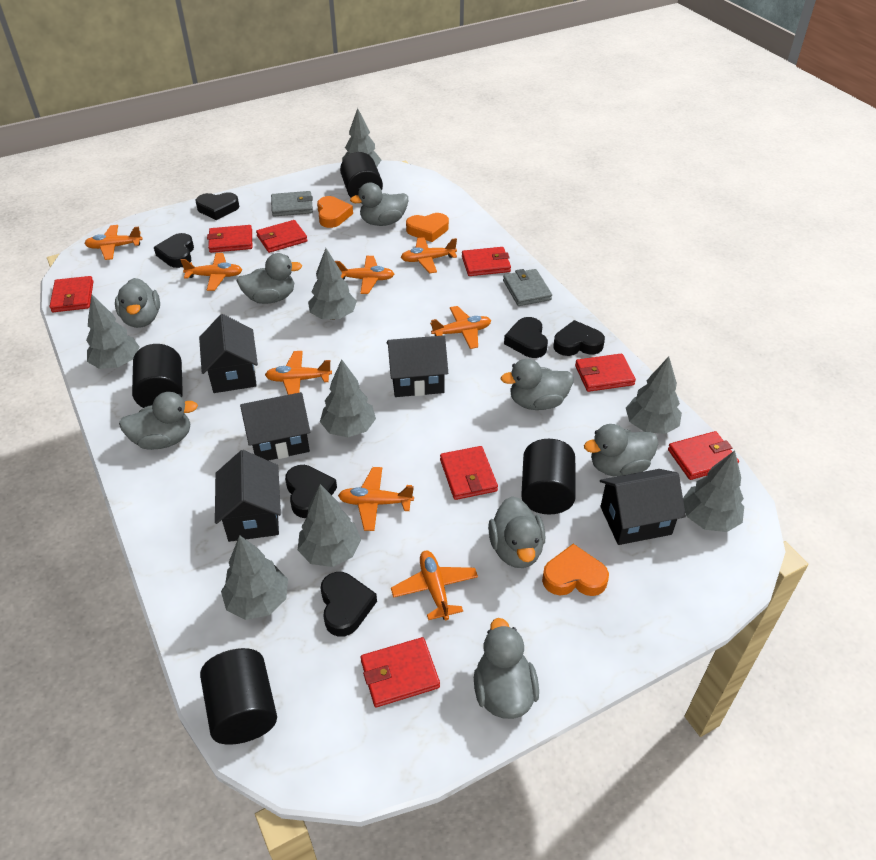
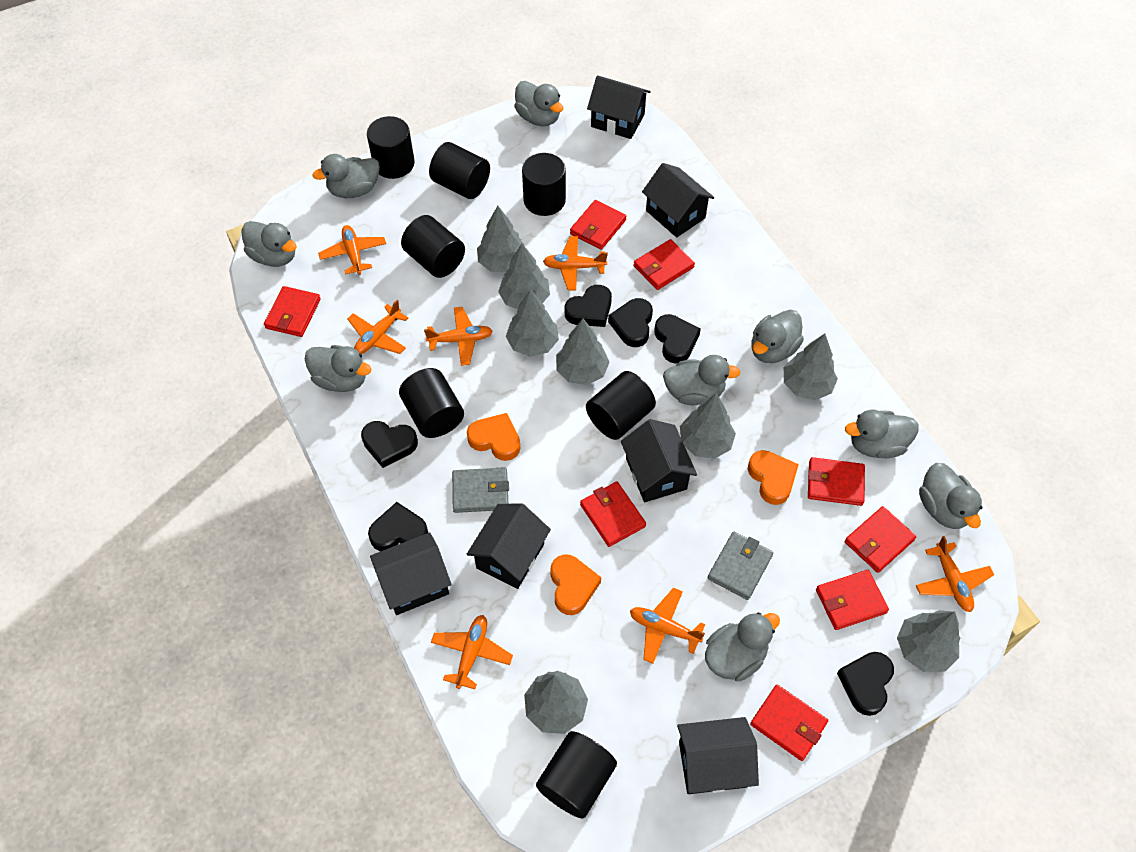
black cylinder: [132,344,183,408] [200,648,277,745] [340,152,383,198] [521,439,576,514] = 4 -> [367,116,415,179] [399,368,464,438] [401,215,465,278] [429,142,490,199] [522,153,566,216] [536,731,617,819] [586,371,656,440] = 7
black house: [199,314,258,393] [215,450,281,542] [240,392,310,461] [387,335,448,397] [600,469,686,545] = 5 -> [370,533,452,615] [467,504,551,589] [587,76,651,139] [621,419,697,502] [642,163,714,237] [677,717,759,794] = 6
grey duck: [115,278,160,328] [119,392,198,450] [237,253,302,304] [350,183,408,226] [474,618,539,719] [488,496,545,568] [501,359,573,410] [584,424,658,477] = 8 -> [241,221,297,267] [305,345,371,392] [313,154,380,198] [514,81,563,126] [663,355,740,405] [705,612,780,682] [752,310,804,363] [845,410,919,458] [919,463,982,529] = 9
orange plane: [84,225,143,260] [181,253,242,291] [265,351,332,395] [335,256,394,294] [338,467,414,531] [391,551,478,620] [401,237,457,273] [430,306,491,349] = 8 -> [318,225,386,275] [347,300,408,354] [424,307,492,366] [431,615,513,689] [543,236,608,291] [630,588,705,664] [916,536,994,612] = 7

